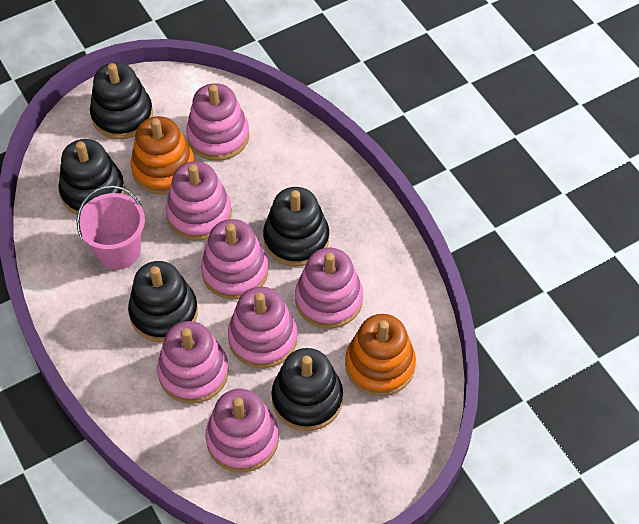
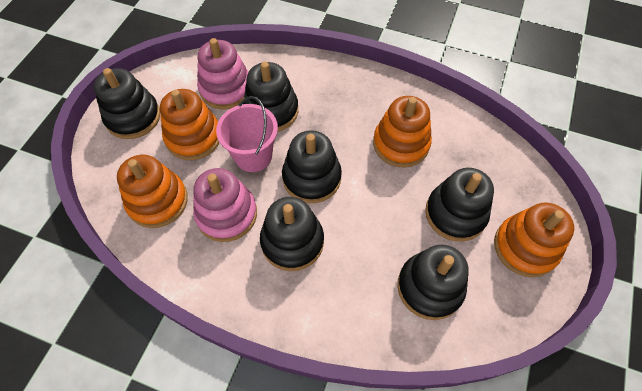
black stacking toy: [59,139,125,215] [90,62,153,139] [128,261,198,342] [263,187,329,267] [271,348,343,431] = 5 -> [94,68,160,139] [243,62,298,132] [260,197,324,271] [282,130,342,203] [397,245,469,320] [425,168,494,241] = 6
orange stacking toy: [131,116,195,195] [345,314,416,396] = 2 -> [117,155,188,228] [160,89,219,160] [373,96,432,168] [494,203,574,277] = 4
pink stacking toy: [157,321,229,404] [166,161,232,240] [186,83,249,161] [201,219,268,300] [205,389,279,473] [228,287,297,368] [295,248,363,329] = 7 -> [193,168,257,242] [197,38,248,110] = 2

